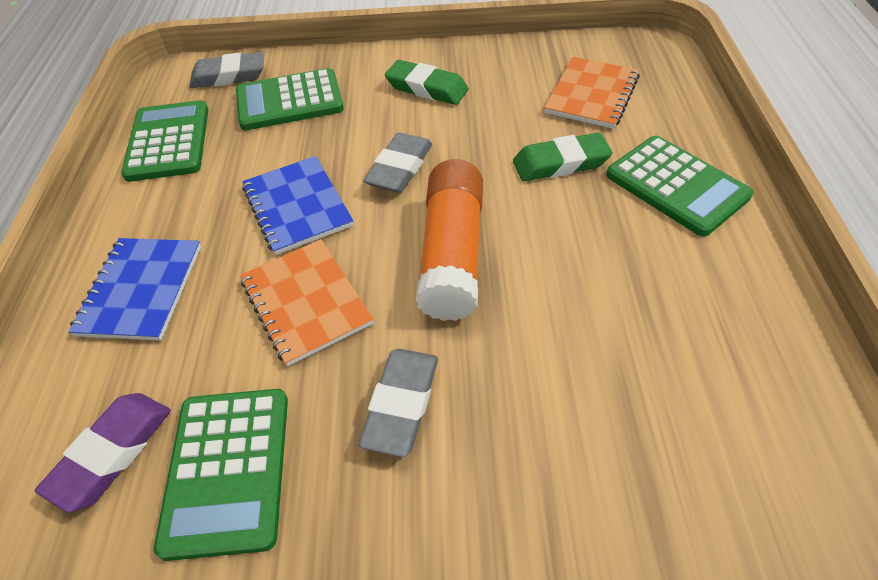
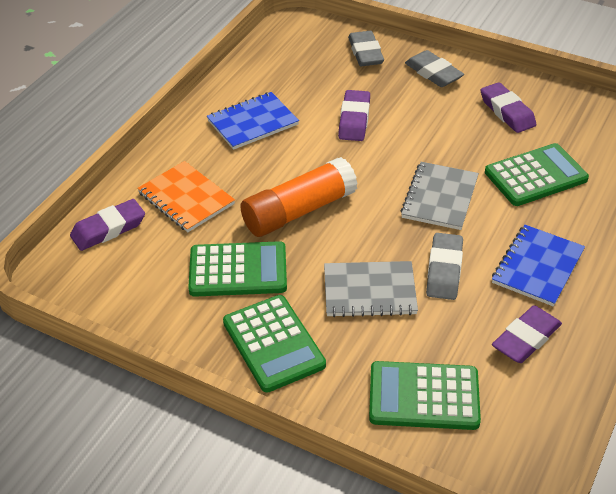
green eraser: [385,60,469,105] [513,133,612,181] = 2 -> none = 0
grey notebook: none = 0 -> [324,261,418,317] [400,162,479,230] = 2
orange notebook: [240,239,374,366] [544,57,640,129] = 2 -> [137,161,235,232] = 1
purple eraser: [35,393,171,513] = 1 -> [70,199,145,251] [338,90,370,141] [481,82,536,133] [492,305,562,363] = 4

